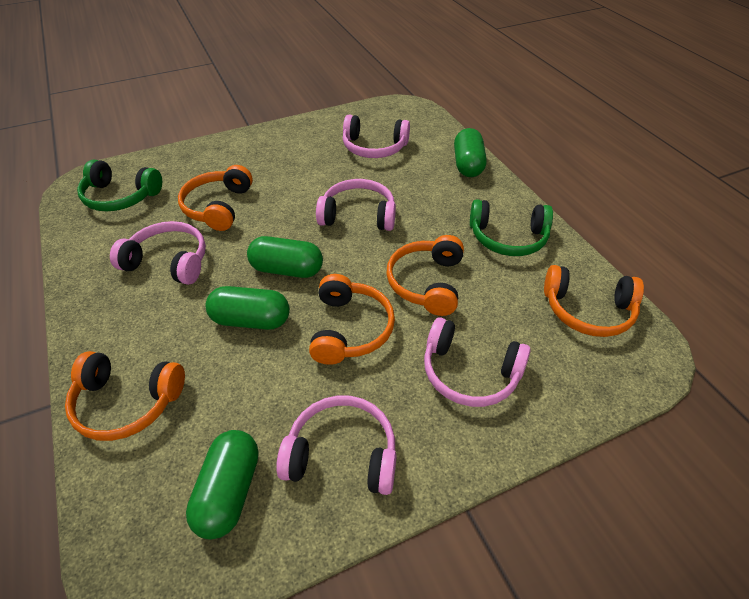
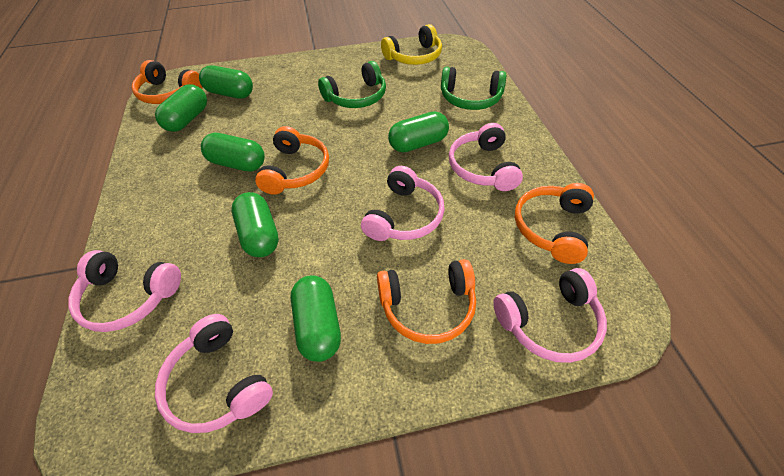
green capsule: [186,430,259,540] [205,286,290,330] [247,236,323,278] [454,128,487,177] = 4 -> [155,84,207,132] [199,65,253,99] [201,133,265,171] [231,192,279,257] [290,275,341,362] [388,111,449,152] = 6
orange headphones: [65,351,185,441] [178,165,253,231] [309,274,395,365] [387,235,464,316] [544,265,644,337] = 5 -> [132,60,203,104] [255,126,329,195] [377,259,476,344] [515,183,594,264] = 4
yellow headphones: none = 0 -> [381,24,442,65] = 1

